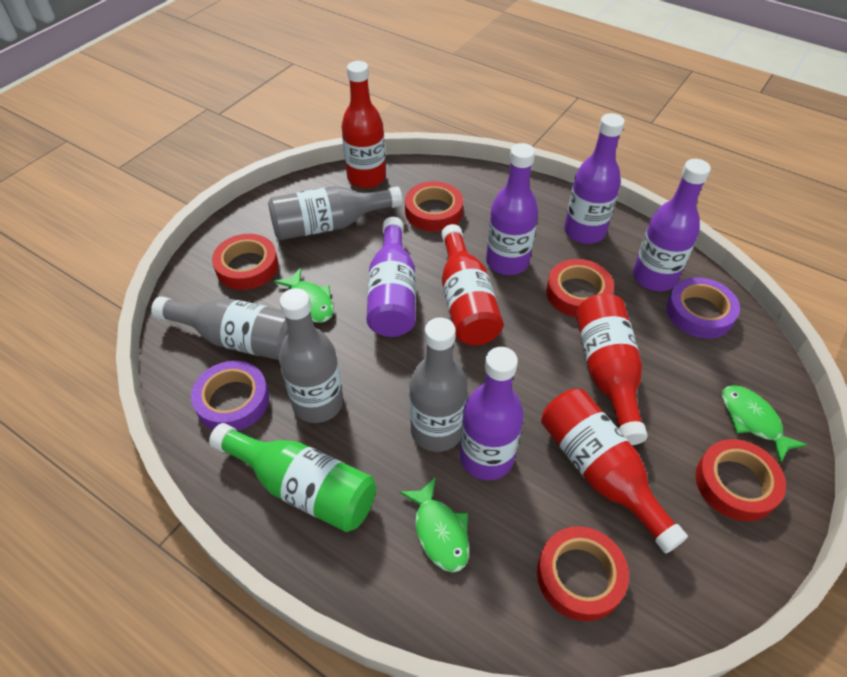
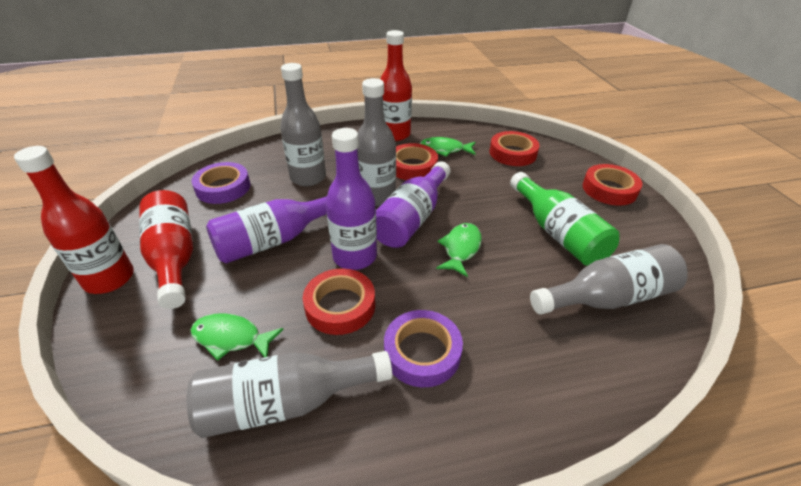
purple bottle: [367,217,416,337] [460,347,524,480] [486,143,538,275] [564,113,625,244] [633,159,711,291] = 5 -> [206,196,327,263] [326,128,377,270] [376,161,451,248] = 3
red bottle: [341,61,386,188] [441,224,504,345] [541,389,688,554] [576,294,648,445] = 4 -> [14,146,134,294] [139,190,193,309] [381,30,412,141] = 3
red tape: [212,234,278,290] [405,181,463,232] [537,526,629,621] [546,259,614,317] [695,439,786,521] = 5 -> [303,268,375,335] [396,143,438,180] [490,131,540,166] [583,164,642,206] = 4

